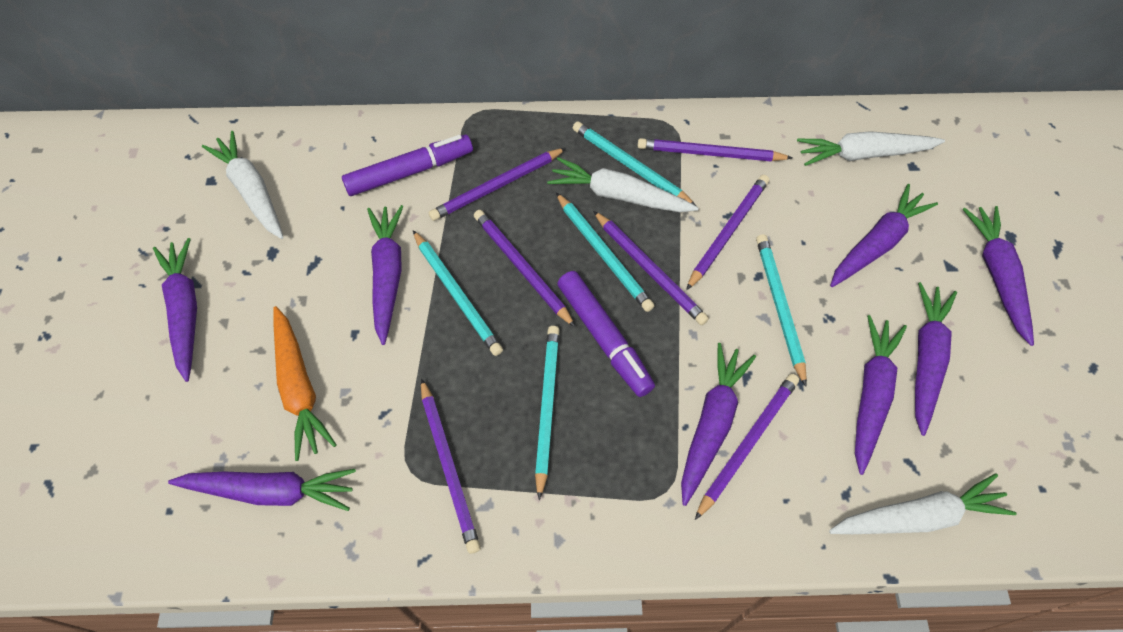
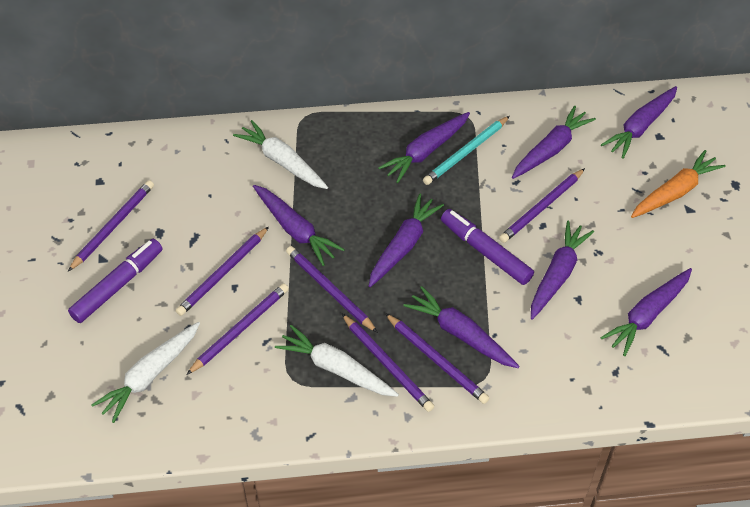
turquoise pencil: [413,230,503,356] [535,326,560,500] [556,193,654,312] [573,121,696,206] [756,234,807,387] = 5 -> [423,116,510,185] = 1
white carrot: [202,131,284,239] [547,157,699,212] [797,131,945,166] [829,473,1017,534] = 4 -> [92,322,200,423] [233,120,328,189] [275,325,399,397] = 3

